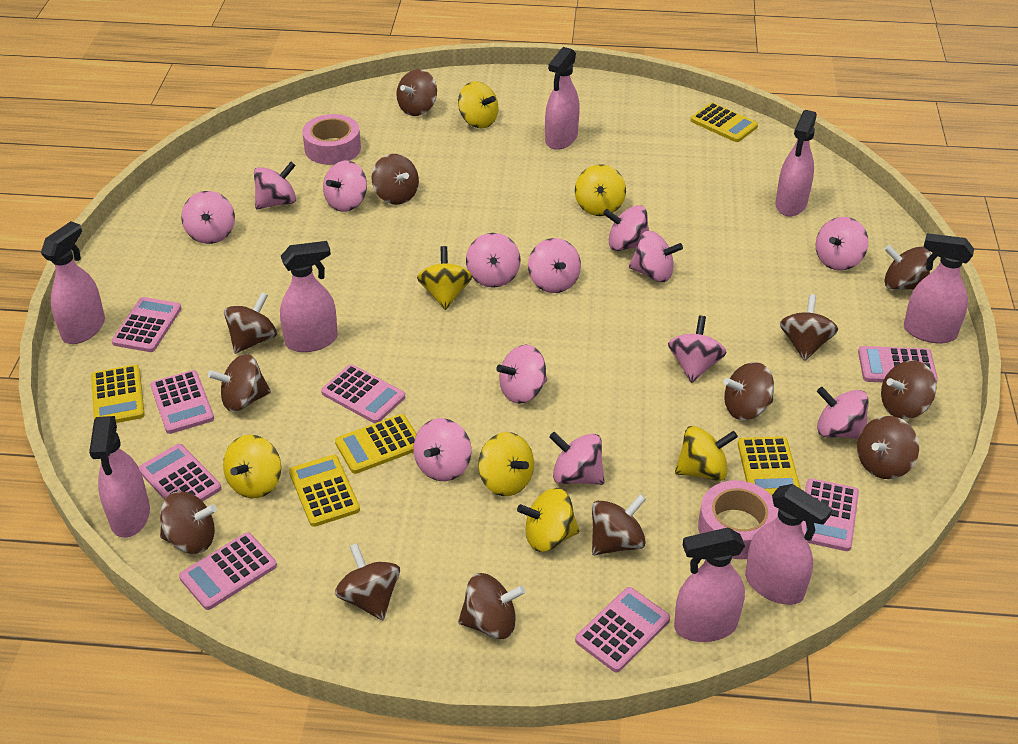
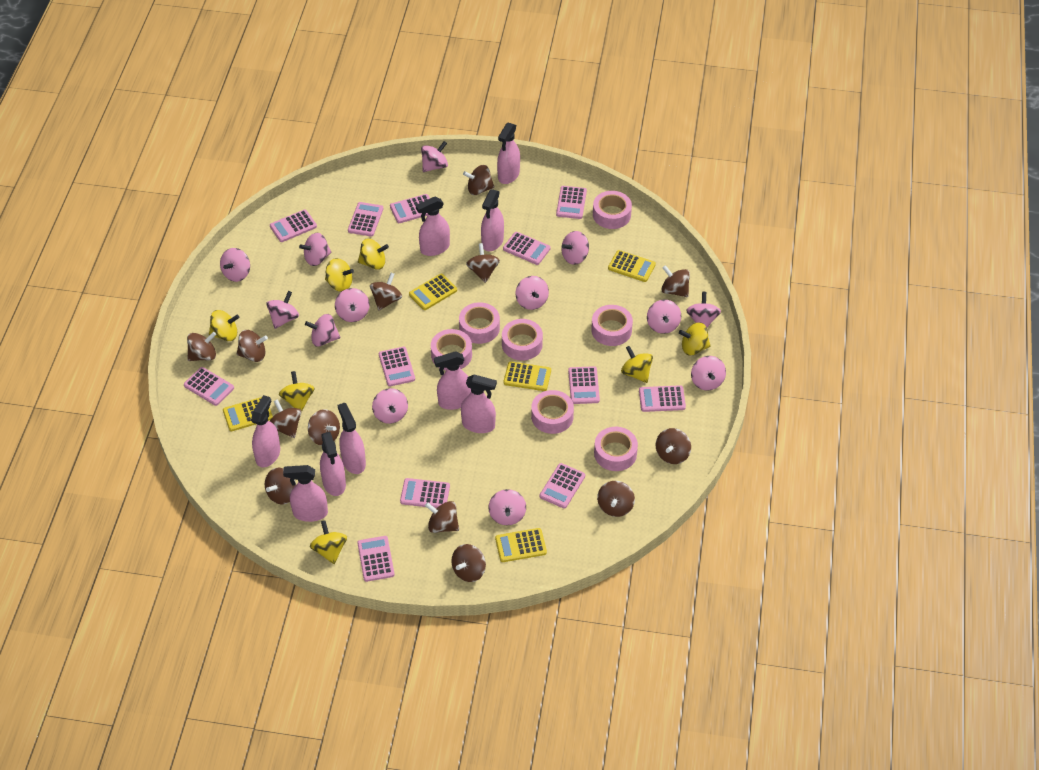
pink calculator: [112,297,182,352] [139,444,222,501] [150,370,214,434] [179,533,277,610] [321,365,405,423] [575,587,670,672] [801,478,859,551] [858,346,938,383] = 8 -> [184,367,234,406] [270,210,317,242] [348,202,383,237] [357,536,395,582] [379,347,415,387] [390,194,430,223] [400,478,450,508] [503,232,551,265] [540,463,585,509] [556,186,587,219] [568,366,600,404] [639,385,686,412] = 12
pink spray bottle: [41,221,105,344] [89,416,150,538] [280,241,338,352] [545,47,580,150] [674,528,745,642] [745,484,832,605] [775,110,817,217] [904,233,974,343] = 8 -> [251,395,280,468] [283,465,328,522] [320,432,346,496] [337,403,366,474] [416,197,450,256] [434,351,471,410] [461,374,497,433] [481,189,504,251] [497,123,520,184] = 9
pink tape: [302,114,361,165] [698,480,779,559] = 2 -> [431,329,472,370] [459,302,500,344] [502,319,543,361] [531,390,574,434] [591,305,633,346] [593,191,632,229] [594,427,638,471] = 7

